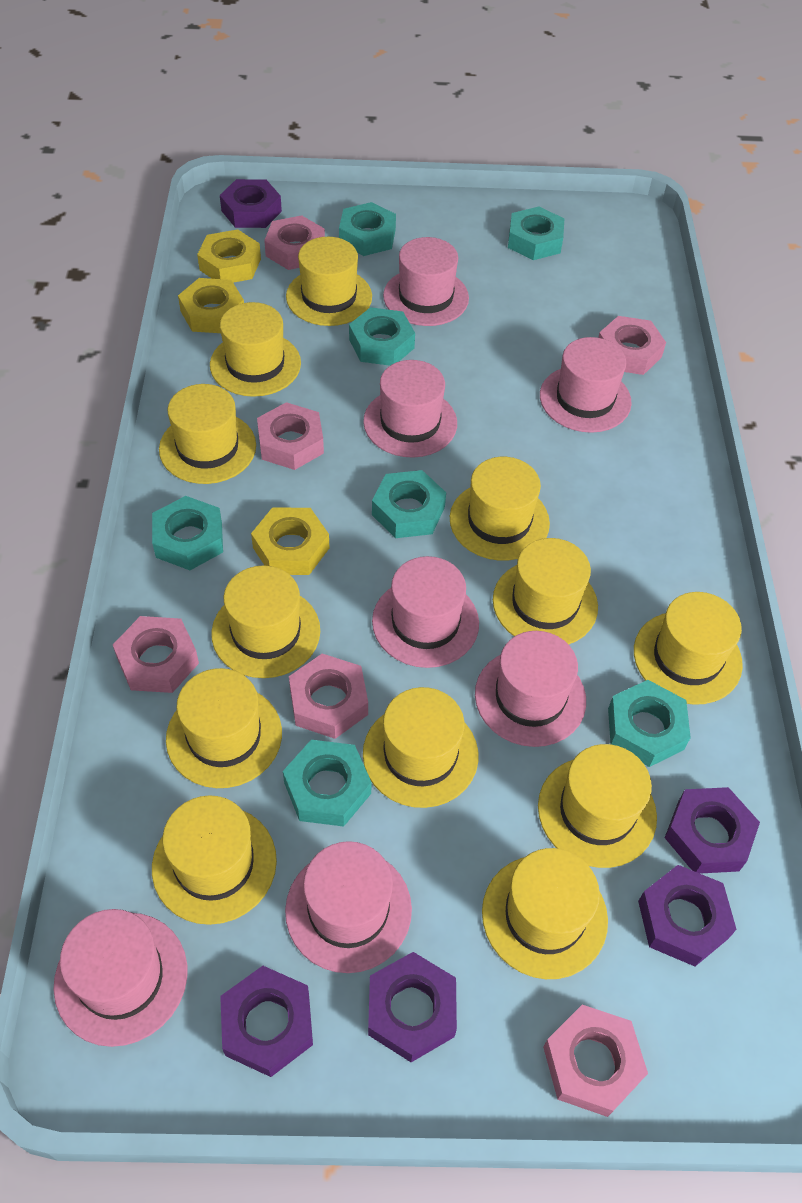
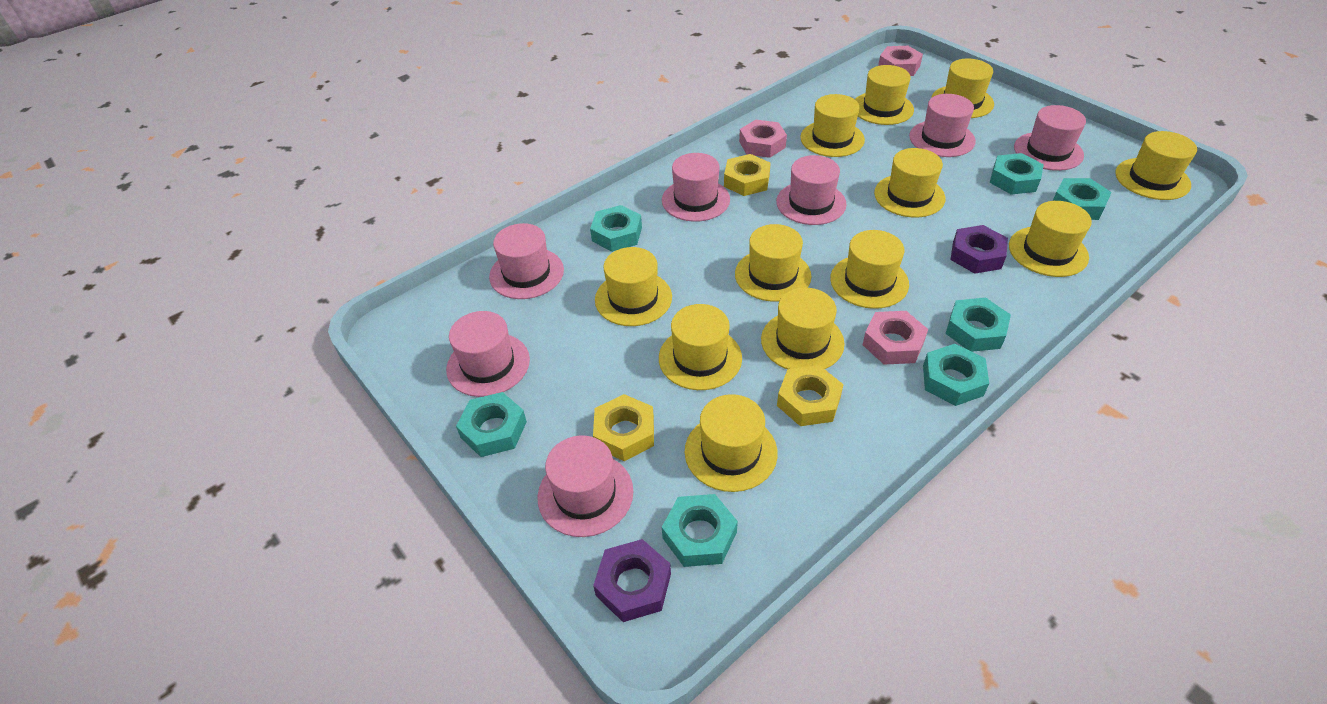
pink nut: [113,616,199,693] [257,402,324,470] [264,215,325,270] [289,654,368,739] [543,1005,648,1117] [598,316,666,375] = 6 -> [739,120,787,158] [862,311,928,365] [878,46,923,76] = 3
purple nut: [220,179,282,228] [220,966,313,1077] [368,952,457,1062] [638,865,737,966] [665,787,760,874] = 5 -> [593,539,671,622] [950,225,1008,274] = 2

